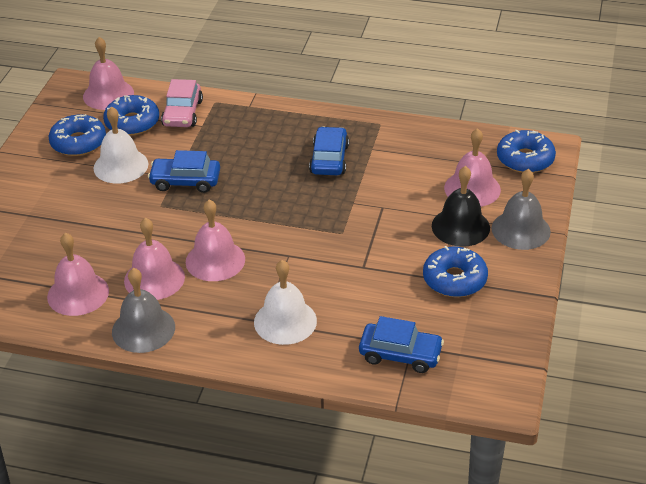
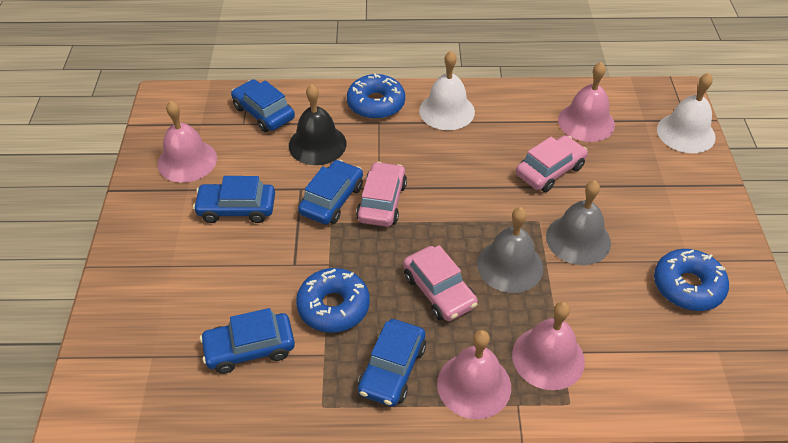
blue car: [148,150,220,193] [309,126,349,175] [359,316,444,373] = 3 -> [193,176,275,223] [200,308,295,374] [231,79,295,132] [298,160,363,225] [358,319,426,407] = 5
blue donut: [49,114,106,156] [103,95,159,136] [423,246,488,297] [497,130,556,173] = 4 -> [296,268,370,333] [347,73,405,119] [654,249,729,311] = 3
pink bell: [47,233,109,316] [83,37,134,110] [124,218,185,300] [186,200,245,281] [444,128,501,207] = 5 -> [157,101,217,183] [437,330,511,419] [512,302,585,390] [558,62,615,142] = 4
pink car: [161,79,203,127] = 1 -> [356,162,407,227] [403,245,478,321] [516,135,588,192] = 3

